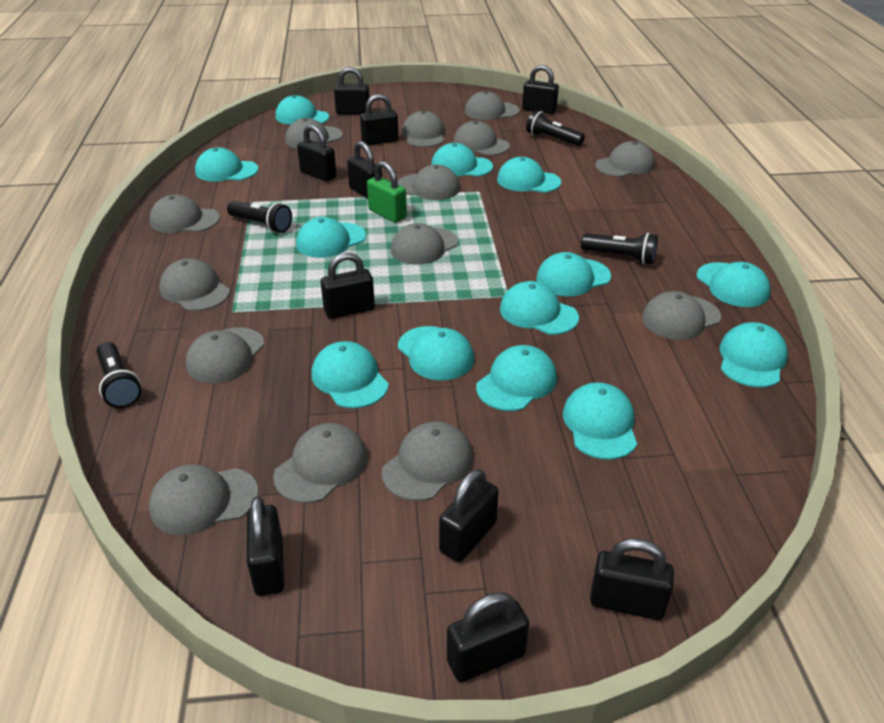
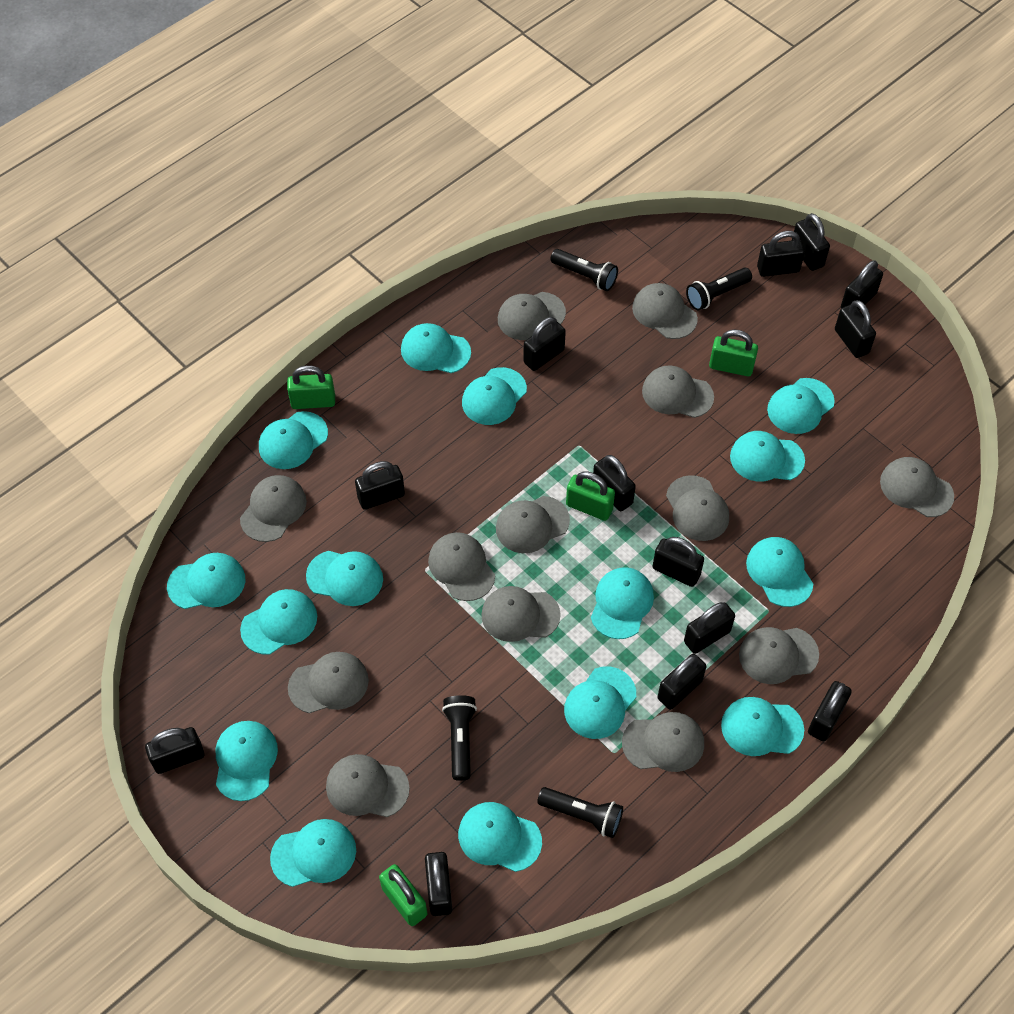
black padlock: [247,496,284,596] [297,125,336,181] [321,253,375,319] [334,67,369,114] [347,141,383,199] [360,94,398,145] [439,469,499,562] [447,592,529,682] [522,65,559,114] [590,538,674,620] = 10 -> [145,727,204,774] [355,461,405,510] [425,852,452,916] [523,317,566,371] [593,455,636,511] [652,537,704,587] [658,654,706,710] [684,602,735,654] [757,231,805,277] [792,213,830,271] [808,681,852,742] [835,300,876,358] [841,260,883,310] = 13
green padlock: [367,161,407,223] = 1 -> [287,365,335,409] [379,864,427,926] [566,471,615,521] [709,329,758,376] = 4
grey cap: [149,464,258,535] [150,194,220,233] [159,258,230,311] [186,327,264,383] [273,423,368,503] [285,118,343,149] [382,421,473,501] [391,223,458,265] [397,165,460,200] [402,111,445,147] [453,121,510,156] [465,91,520,120] [595,141,655,177] [642,291,721,340] = 14 -> [240,475,307,542] [288,652,369,713] [326,754,410,817] [428,532,495,601] [481,586,561,642] [496,496,570,553] [498,292,566,340] [622,712,704,772] [632,283,698,339] [642,365,714,418] [666,475,729,541] [739,627,819,684] [880,457,954,517] = 13
turquoise cap: [195,148,258,182] [275,95,329,125] [296,217,366,258] [312,341,389,408] [398,326,474,381] [431,143,493,176] [476,345,557,411] [497,157,561,193] [500,281,579,335] [536,252,611,296] [563,382,637,460] [697,262,771,307] [720,322,788,388] = 13 -> [167,553,245,609] [216,721,278,801] [240,589,317,655] [259,411,328,469] [270,819,356,887] [306,551,383,606] [401,323,471,373] [458,802,542,872] [462,367,527,425] [564,666,636,739] [591,567,654,639] [721,697,804,756] [730,431,805,482] [746,537,813,607] [767,378,835,434] = 15

